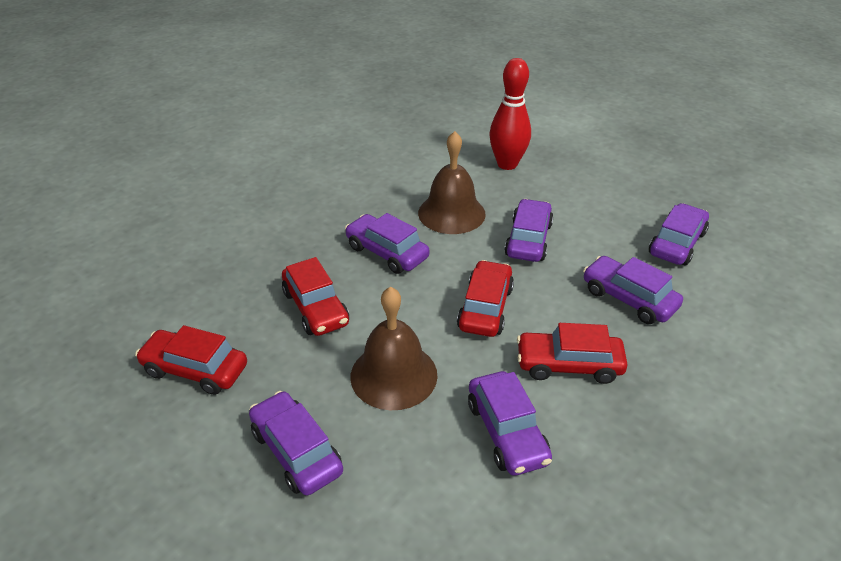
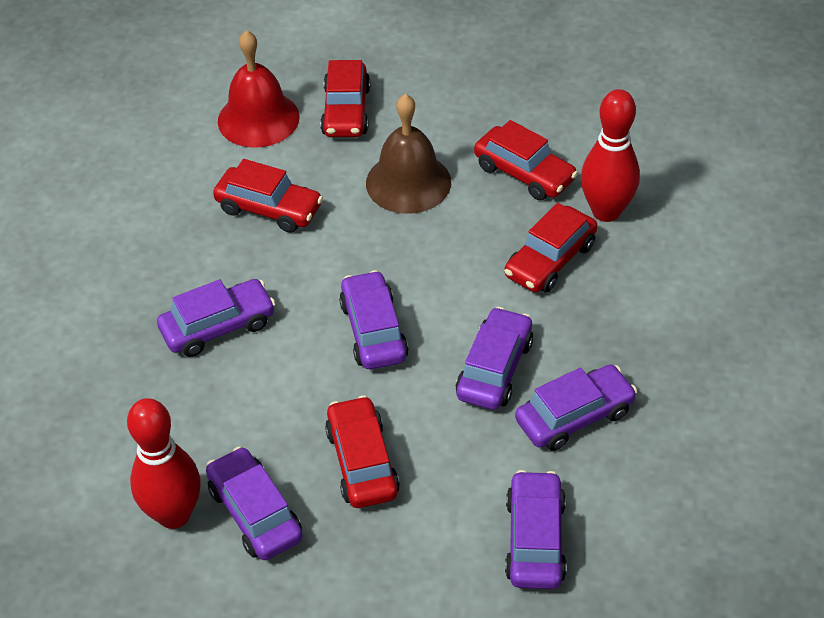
brown bell: [350,287,438,410] [418,131,486,234] = 2 -> [366,94,451,214] = 1
red bell: none = 0 -> [218,30,300,148] = 1
red bowling pin: [489,58,531,170] = 1 -> [127,398,201,529] [581,89,640,222] = 2
red car: [135,325,247,395] [282,257,349,336] [457,260,514,337] [517,323,627,384] = 4 -> [213,159,323,233] [320,60,370,137] [325,395,400,508] [474,120,578,200] [504,203,598,293] = 5

